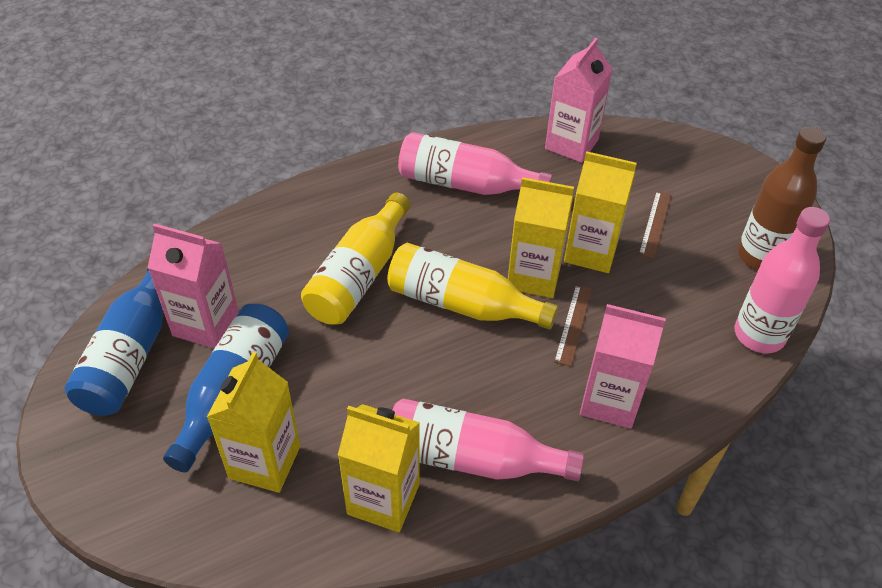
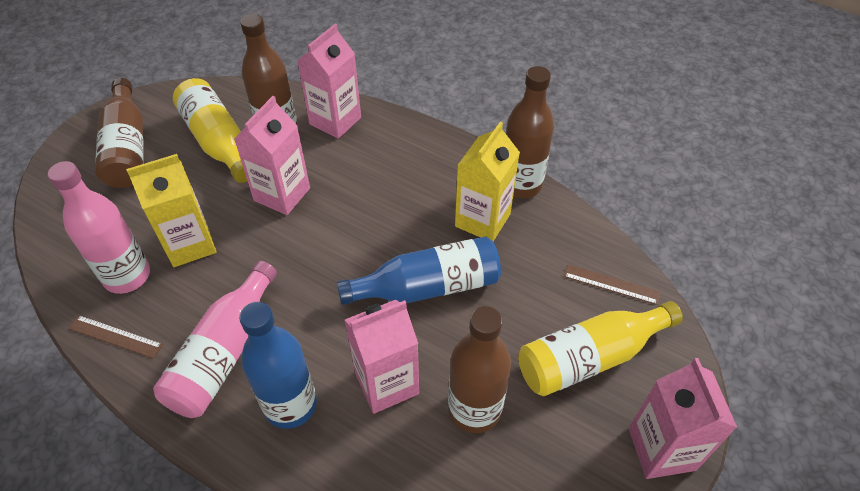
brown bottle: [738,127,826,270] = 1 -> [95,78,144,188] [240,14,298,127] [448,306,511,433] [506,66,554,198] = 4
pink bottle: [393,399,584,481] [398,132,553,195] [735,207,830,353] = 3 -> [48,161,150,294] [153,261,277,418] = 2
pink carton: [148,223,239,348] [545,38,613,163] [580,304,666,429] = 3 -> [234,96,310,215] [297,24,361,139] [345,300,419,414] [629,358,737,479] = 4
yellow carton: [207,352,300,493] [338,404,420,532] [508,177,574,298] [564,151,637,273] = 4 -> [126,154,217,267] [455,122,520,241] = 2

